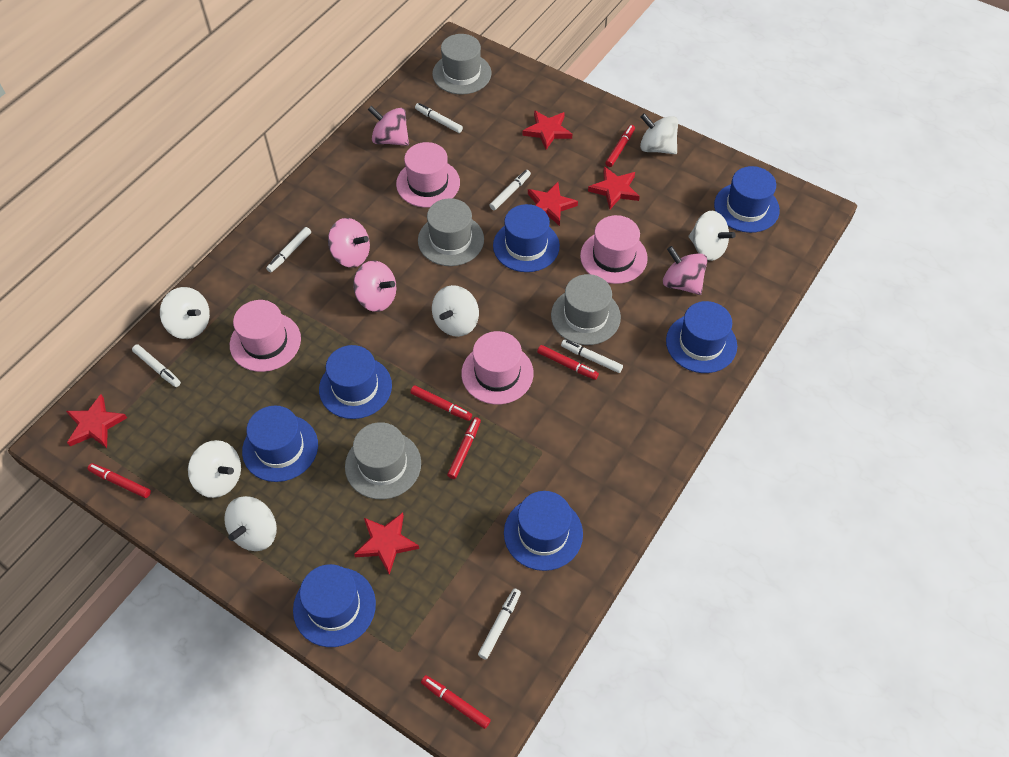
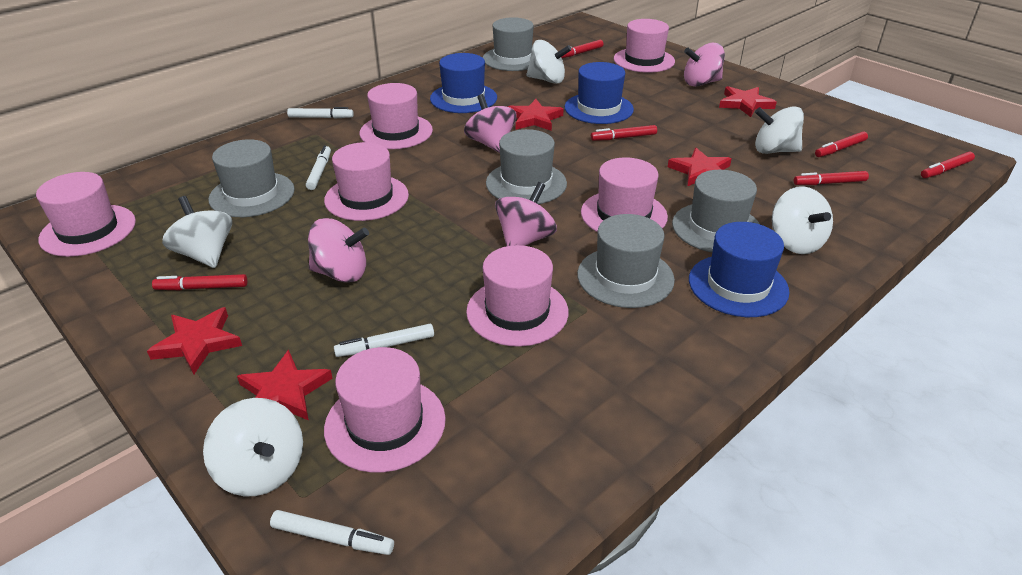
blue hat: [242,406,318,482] [293,564,376,647] [319,345,392,419] [493,204,560,272] [504,491,583,571] [666,301,737,373] [714,166,780,233] = 7 -> [430,53,497,113] [565,62,634,124] [689,222,789,317] = 3
grey hat: [345,422,421,499] [418,198,484,266] [432,34,491,94] [551,274,621,345] = 4 -> [208,139,295,217] [483,17,534,71] [486,129,567,204] [577,214,675,308] [672,170,760,252] = 5
pink hat: [230,300,301,372] [396,142,460,208] [461,331,534,404] [580,215,648,284] = 4 -> [36,172,136,257] [324,142,409,221] [324,347,446,473] [359,83,433,149] [466,245,569,347] [581,158,668,232] [614,19,675,73] = 7
white marker: [132,344,181,387] [266,227,311,272] [415,103,463,133] [478,588,521,660] [489,170,531,210] [561,339,623,373] = 6 -> [270,510,394,555] [287,107,354,119] [306,145,331,190] [334,324,434,357] = 4
white spinning top: [160,287,210,339] [188,440,241,498] [224,496,277,551] [432,285,479,337] [640,113,678,154] [689,211,736,261] = 6 -> [162,196,232,268] [203,398,303,496] [526,40,572,84] [755,106,804,154] [772,186,833,254] = 5

